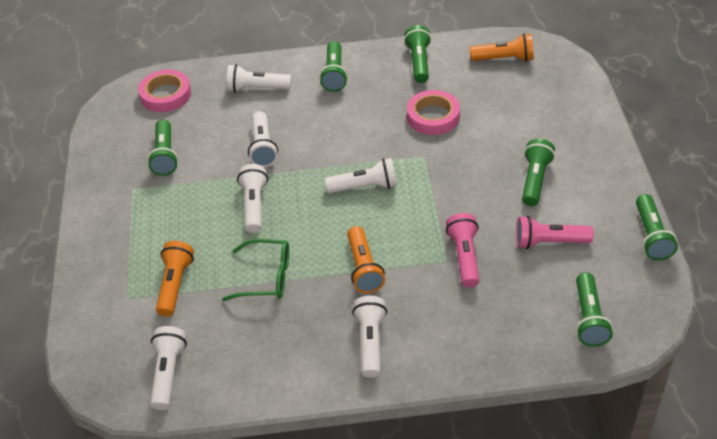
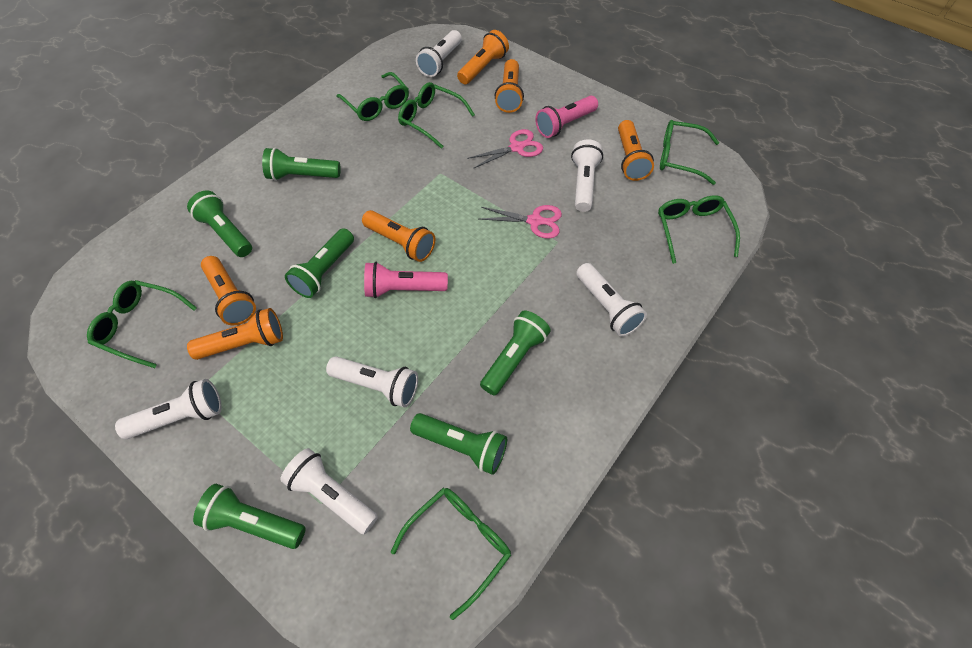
green glasses: [222,239,289,301] = 1 -> [87,280,197,368] [336,72,409,121] [391,488,511,620] [398,82,475,149] [658,195,740,264] [660,120,719,185] = 6
orange flashlight: [156,241,194,317] [347,226,385,293] [470,34,534,62] = 3 -> [187,308,283,360] [201,256,256,325] [362,210,435,262] [457,30,509,84] [494,59,524,113] [618,120,654,181] = 6
pink scissors: none = 0 -> [467,129,543,169] [480,205,562,239] = 2
pink tape: [138,70,191,112] [407,90,460,135] = 2 -> none = 0

